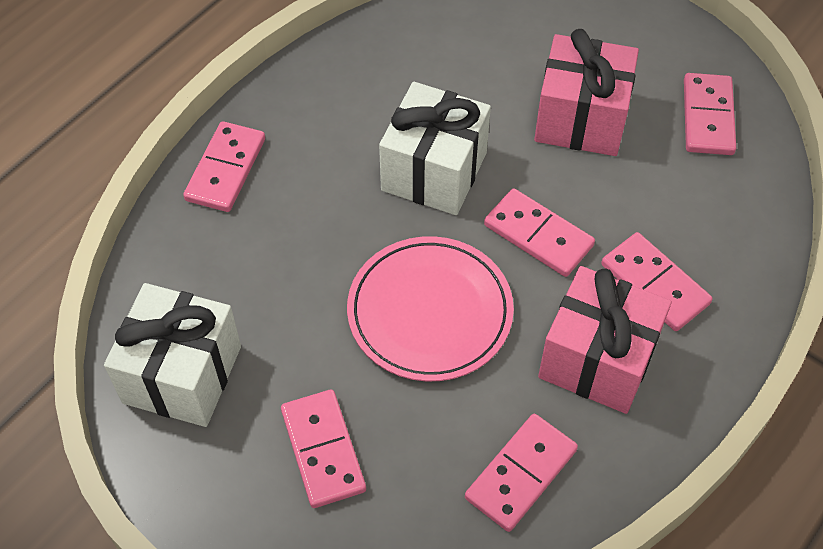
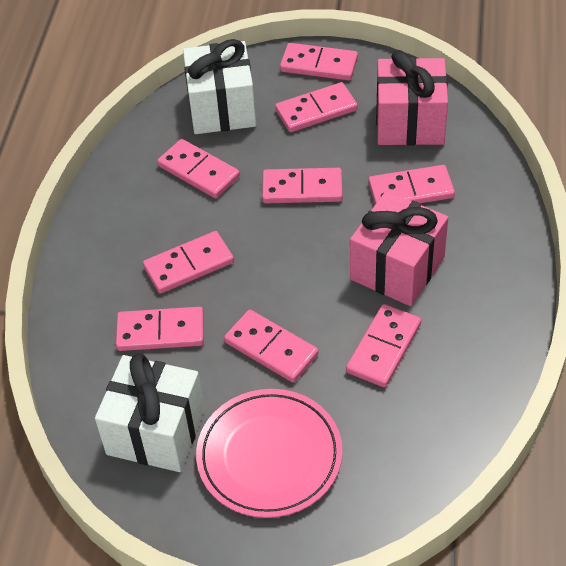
pink domino: [183,121,265,212] [281,389,366,508] [465,414,578,532] [484,188,595,277] [601,232,712,331] [684,73,736,155] = 6 -> [116,307,204,351] [143,231,234,294] [157,139,240,198] [224,310,318,382] [262,168,343,203] [275,82,358,132] [280,43,358,81] [346,304,421,387] [368,165,455,204] = 9

